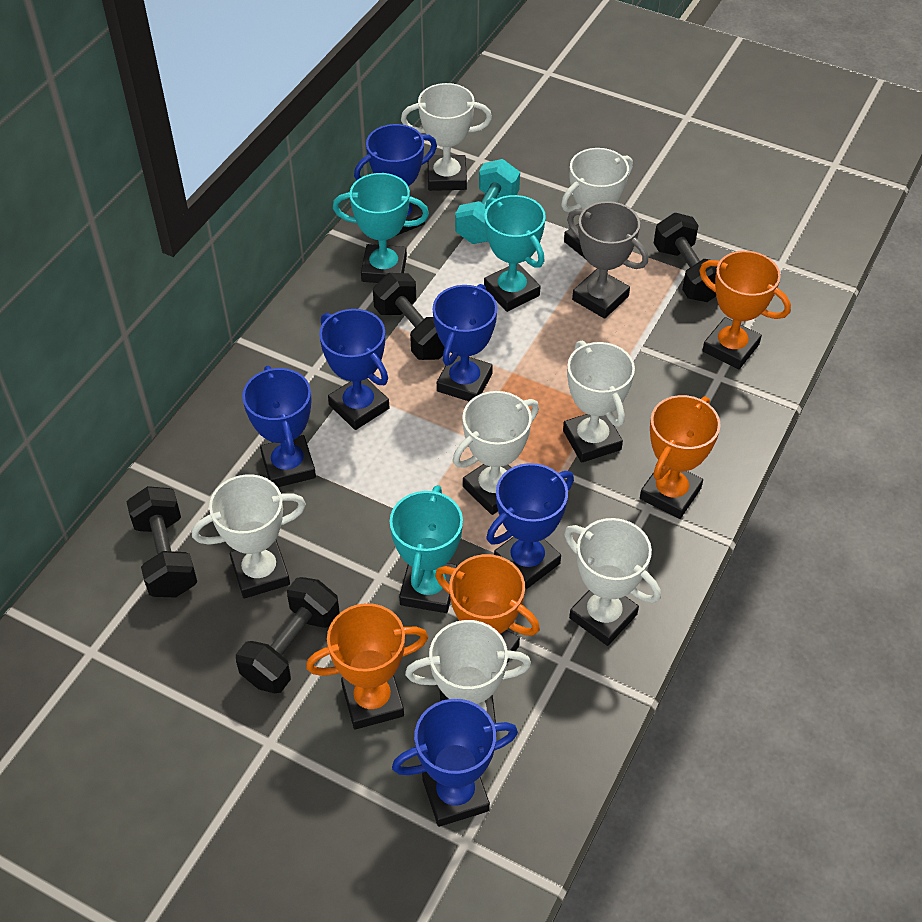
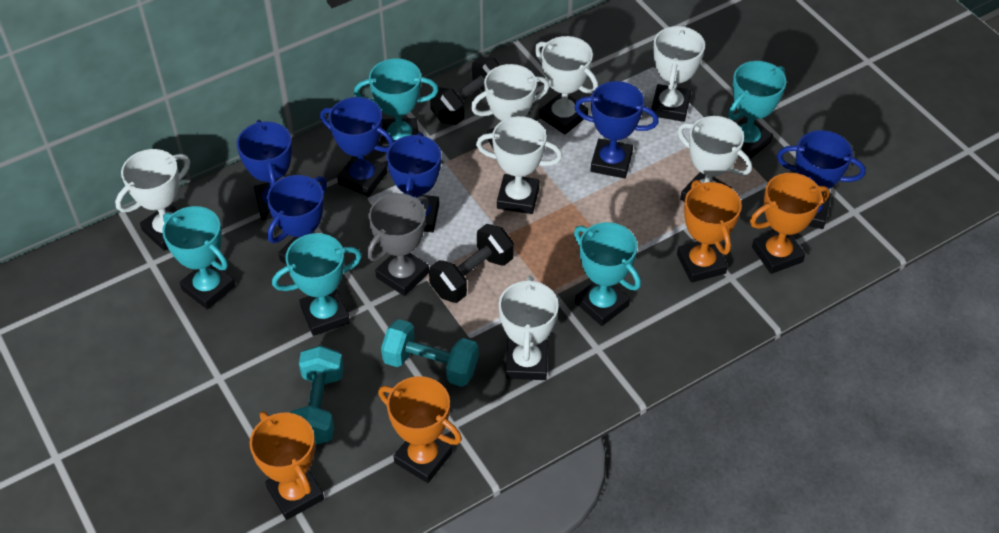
black dumbbell: [127,486,197,598] [236,577,340,693] [373,273,445,360] [654,213,717,302] = 4 -> [429,224,514,303] [430,57,500,125] = 2
turquoise dumbbell: [455,159,520,244] = 1 -> [290,346,344,445] [381,319,479,387] = 2
turquoise trophy: [333,173,429,283] [390,485,463,613] [484,195,546,312] = 3 -> [162,206,236,310] [272,233,362,336] [354,58,438,153] [574,222,641,326] [728,61,786,159] = 5

